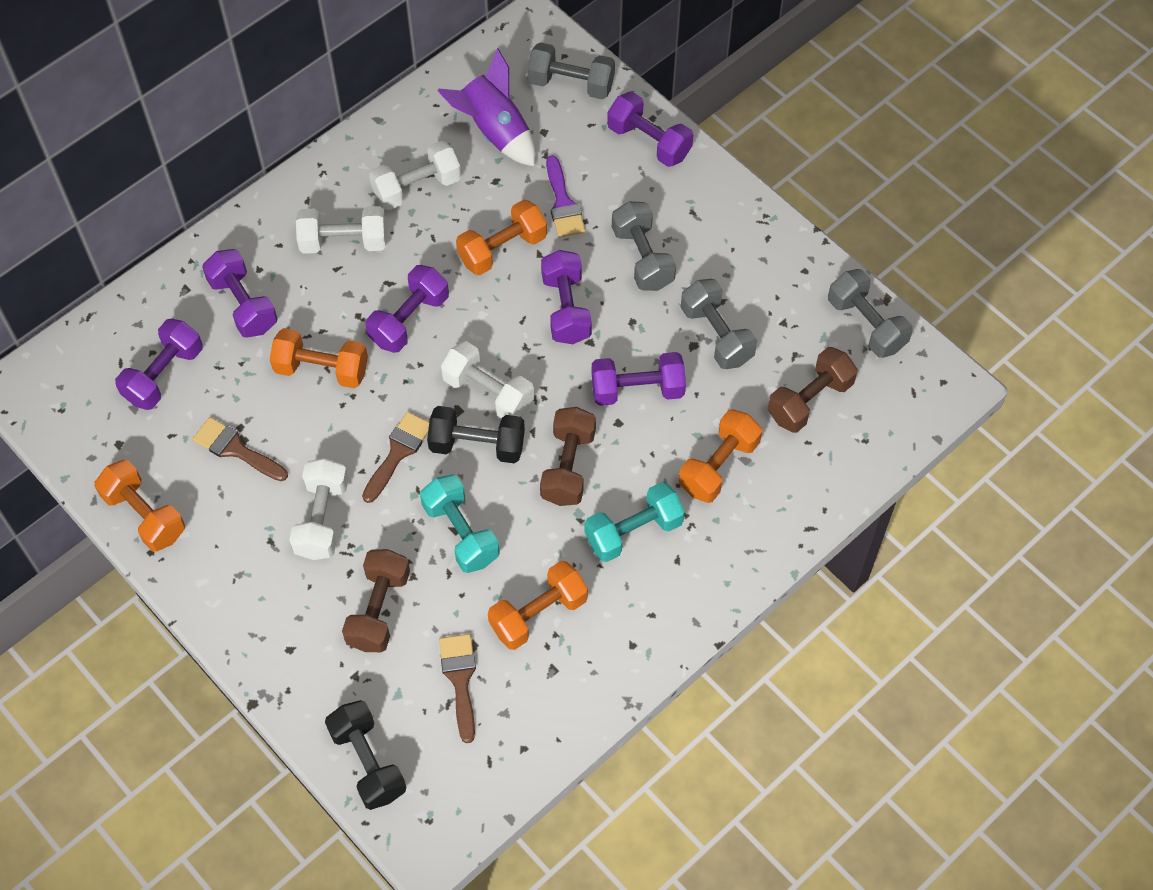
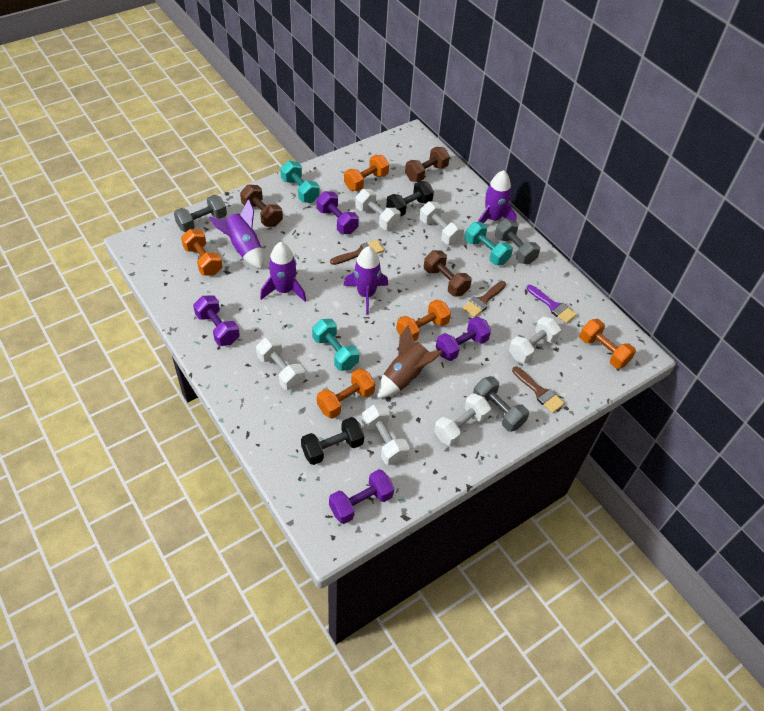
brown rocket: none = 0 -> [377,325,443,398] = 1
grey dumbbell: [527,42,615,99] [612,201,676,291] [681,279,757,369] [828,269,913,358] = 4 -> [174,195,227,232] [473,376,529,432] [495,219,540,264] = 3
purple dumbbell: [115,319,203,410] [202,249,278,338] [366,265,449,353] [541,250,592,344] [592,352,686,406] [607,92,693,167] = 6 -> [193,295,240,346] [317,191,359,234] [329,469,394,524] [436,317,491,361] = 4
purple rocket: [437,48,536,166] = 1 -> [209,199,263,269] [260,242,306,302] [343,246,388,314] [478,170,517,223] = 4
turquoise dumbbell: [420,474,500,573] [585,482,685,562] = 2 -> [280,161,320,203] [312,319,359,371] [465,222,513,265] = 3
white dumbbell: [289,458,348,560] [296,206,387,254] [369,141,461,210] [441,341,534,418] = 4 -> [256,337,305,390] [355,189,401,230] [362,404,410,465] [420,201,464,245] [434,393,491,446] [509,316,561,363] = 6

